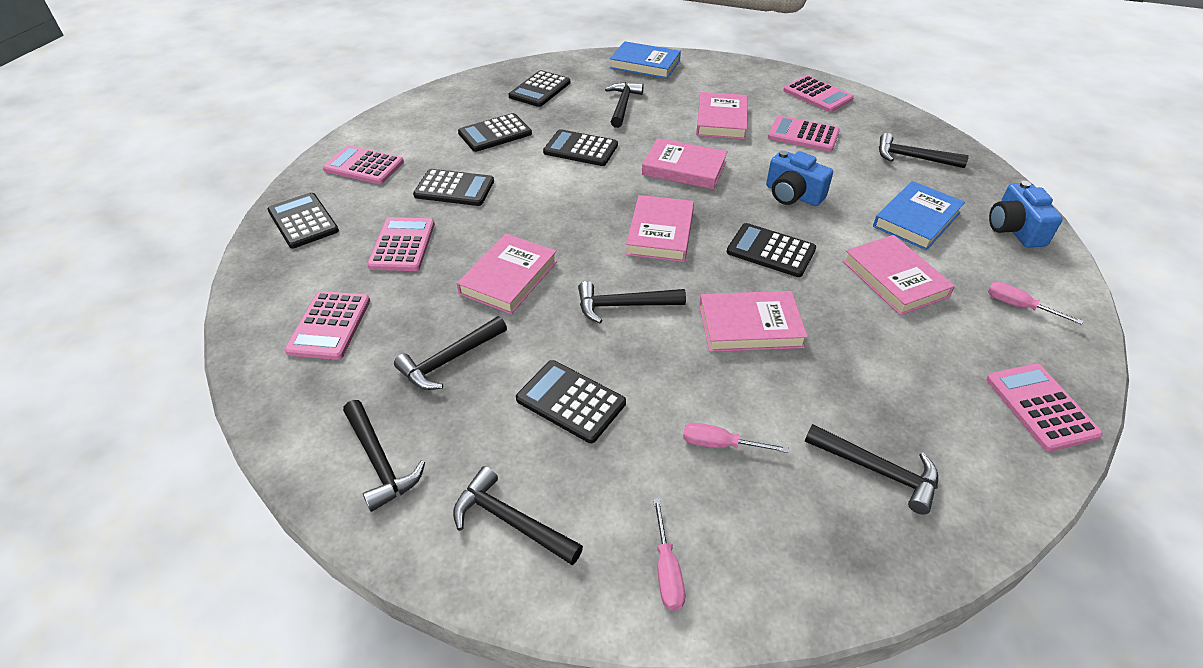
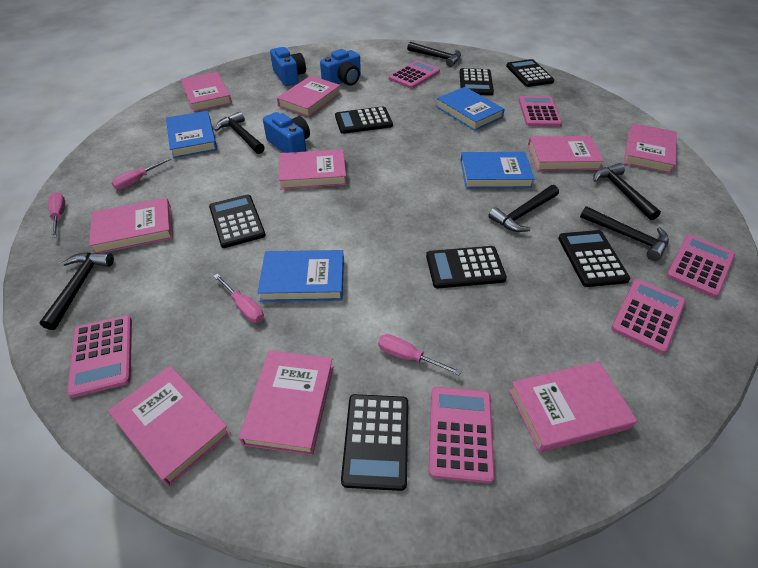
black hammer: [343,400,425,512] [394,316,507,390] [453,466,583,565] [578,281,686,323] [605,82,644,128] [805,424,938,515] [879,133,969,168] = 7 -> [39,252,114,330] [215,111,265,154] [407,42,461,67] [488,185,559,232] [580,206,669,261] [593,163,661,220] = 6
blue book: [610,41,681,79] [873,181,965,250] = 2 -> [166,111,217,158] [257,250,344,302] [436,87,505,131] [460,152,535,188] = 4
blue camera: [766,150,833,206] [989,181,1063,248] = 2 -> [263,112,310,153] [270,47,306,86] [320,49,361,86] = 3
pink book: [457,233,557,314] [626,195,694,262] [642,138,728,189] [696,92,747,139] [699,291,808,352] [843,235,955,315] = 6 -> [89,198,173,253] [108,366,231,486] [181,72,232,112] [239,350,333,455] [277,76,341,117] [278,149,347,189] [509,361,637,453] [528,136,604,171] [624,123,677,174] = 9
pink screwdriver: [653,498,685,611] [683,422,789,453] [988,282,1083,325] = 3 -> [48,192,65,238] [112,158,171,189] [214,274,264,323] [378,334,461,375] = 4

